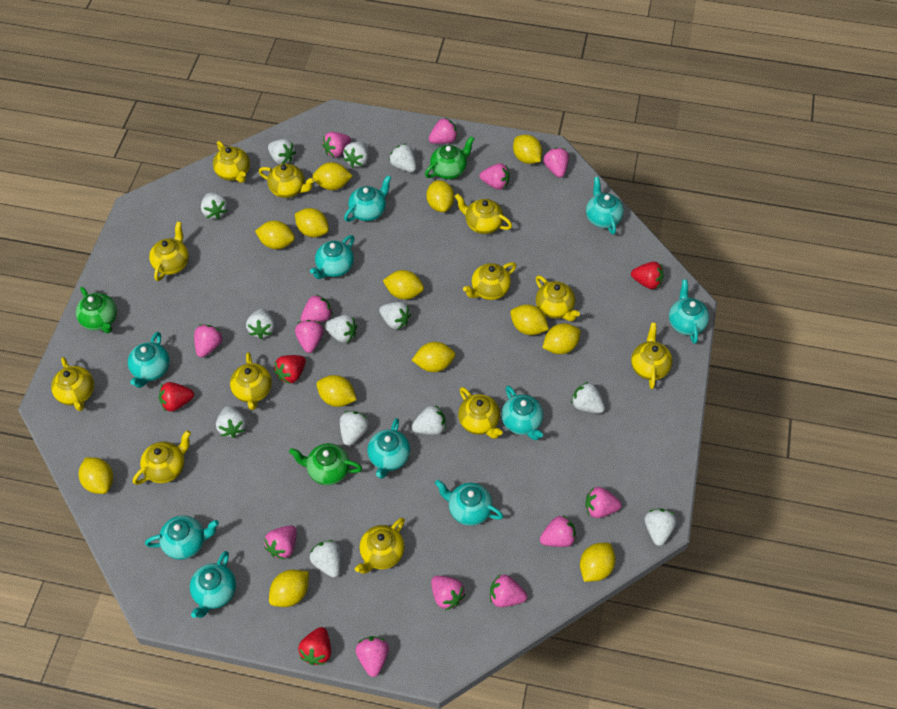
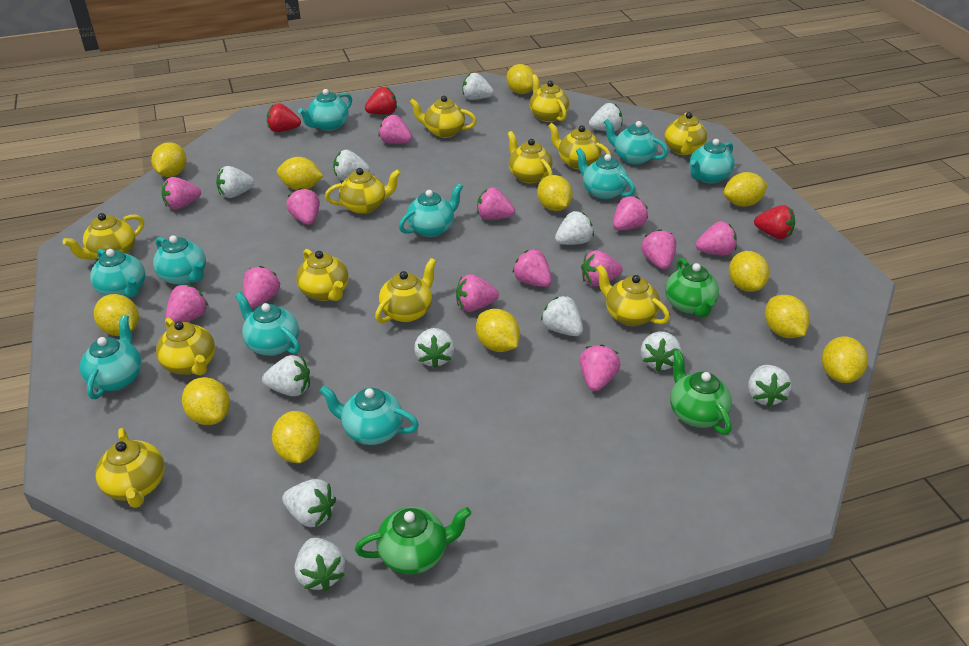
red strawberry: [159,382,194,412] [274,355,306,384] [298,627,331,665] [631,262,663,289] = 4 -> [267,103,301,132] [365,87,397,115] [754,205,795,239] = 3
white strawberry: [201,193,227,219] [216,406,246,438] [246,308,275,339] [268,139,296,164] [310,540,341,578] [325,315,357,343] [340,411,369,446] [343,142,368,167] [379,302,411,329] [389,144,416,172] [412,405,446,435] [571,382,605,413] [645,509,676,546] = 13 -> [216,166,255,198] [262,355,310,396] [282,479,336,527] [295,538,345,591] [333,150,370,181] [414,328,454,368] [462,73,494,100] [541,296,583,336] [555,211,594,245] [589,103,622,131] [641,331,681,371] [748,365,791,407] = 12
yellow lemon: [79,457,113,494] [255,220,295,249] [269,570,309,607] [295,208,329,237] [313,162,353,190] [317,375,357,407] [383,270,424,300] [412,342,455,372] [426,180,454,212] [510,304,549,335] [513,134,542,164] [542,323,581,354] [580,543,616,582] = 13 -> [94,294,139,336] [151,142,187,177] [182,377,230,425] [272,411,320,463] [277,157,323,190] [476,309,520,352] [507,64,535,94] [537,175,573,211] [723,172,768,207] [729,251,769,292] [765,295,810,338] [822,336,868,383] = 12

